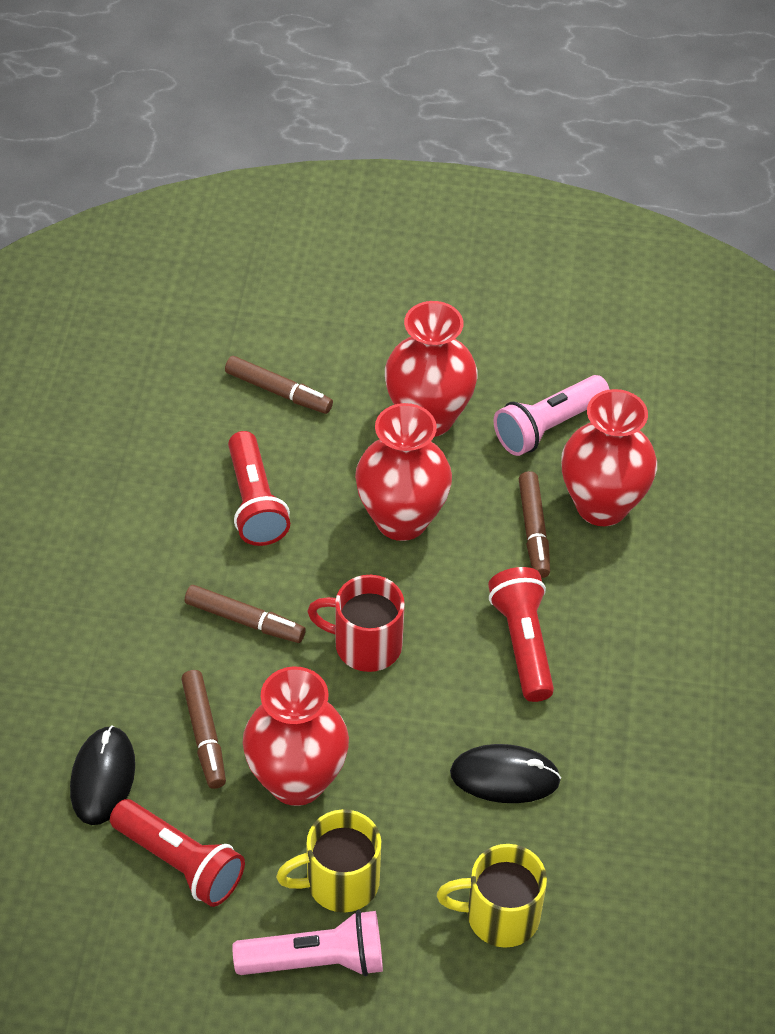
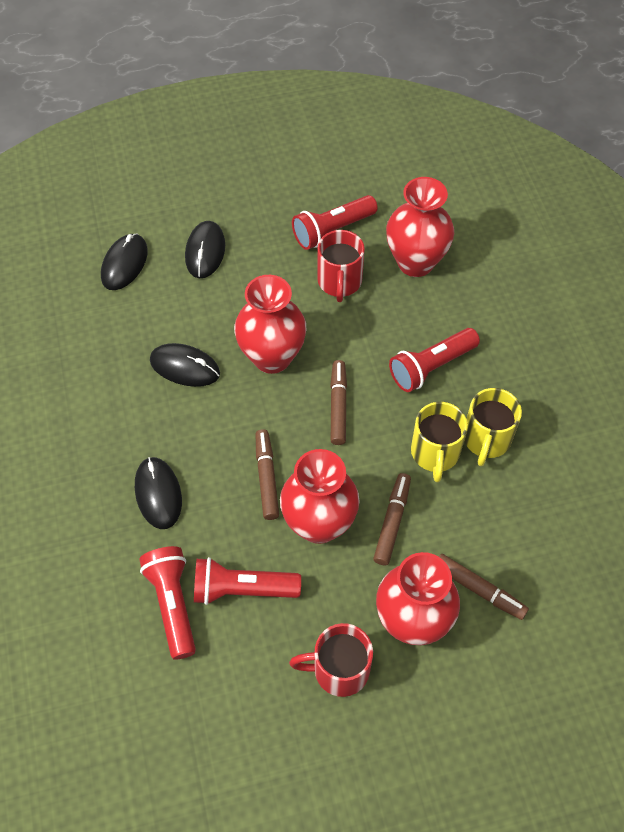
black mouse: [70,725,135,825] [450,744,561,803] = 2 -> [101,233,148,290] [135,457,182,529] [150,343,220,387] [185,221,225,278] = 4
pink flashlight: [232,910,383,976] [494,375,609,456] = 2 -> none = 0
red flashlight: [110,799,245,907] [228,431,290,546] [488,567,554,702] = 3 -> [139,546,196,660] [194,557,301,605] [292,195,378,250] [389,328,480,392] = 4
red mug: [307,575,405,672] = 1 -> [289,623,373,697] [317,230,365,302] = 2

